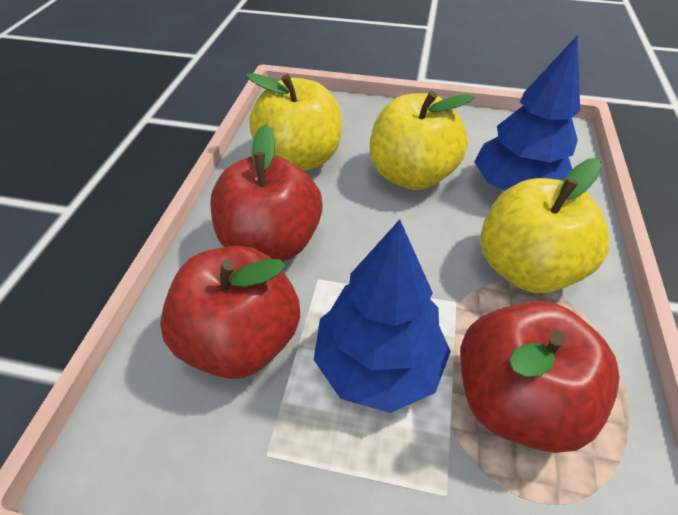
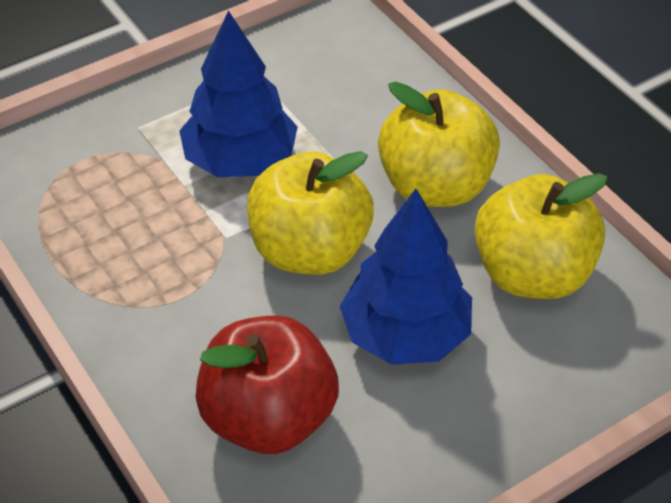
red apple: [160,246,300,379] [210,124,323,261] [460,301,620,453] = 3 -> [195,316,339,454] = 1

